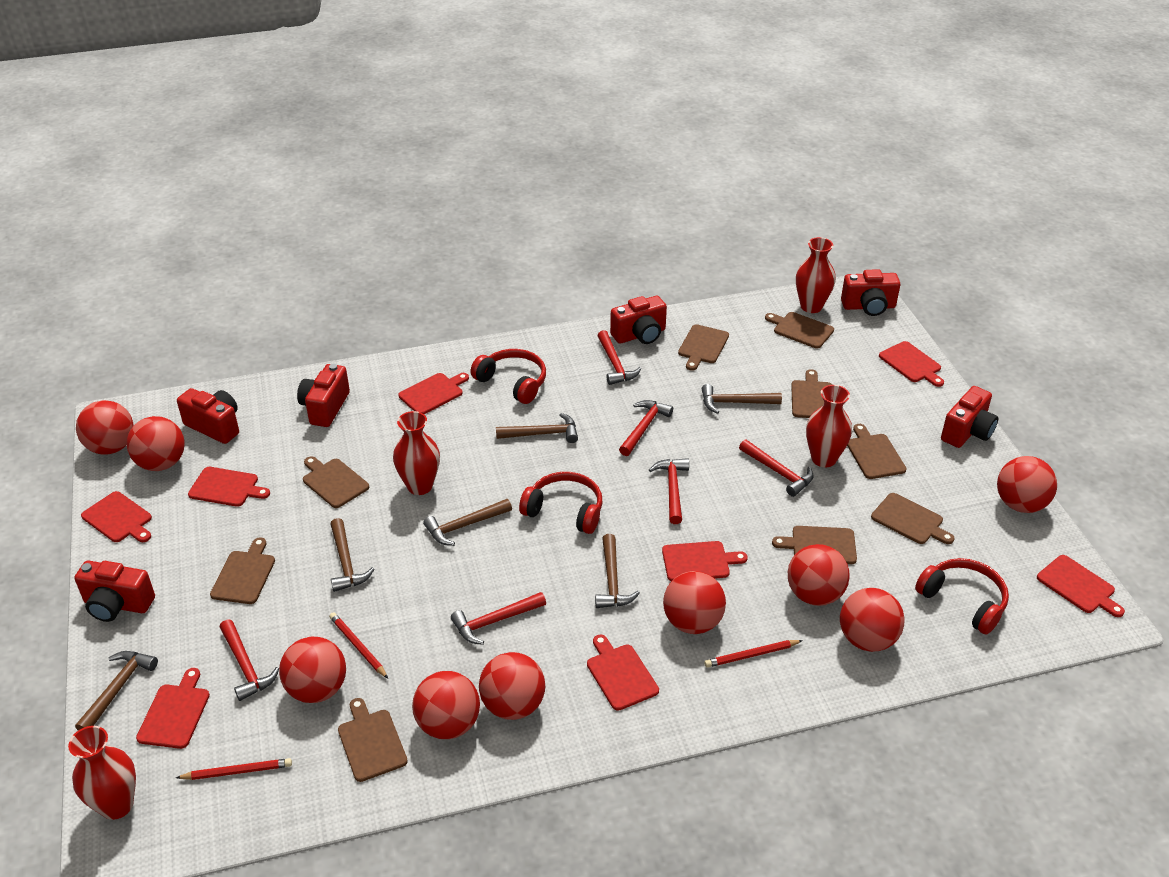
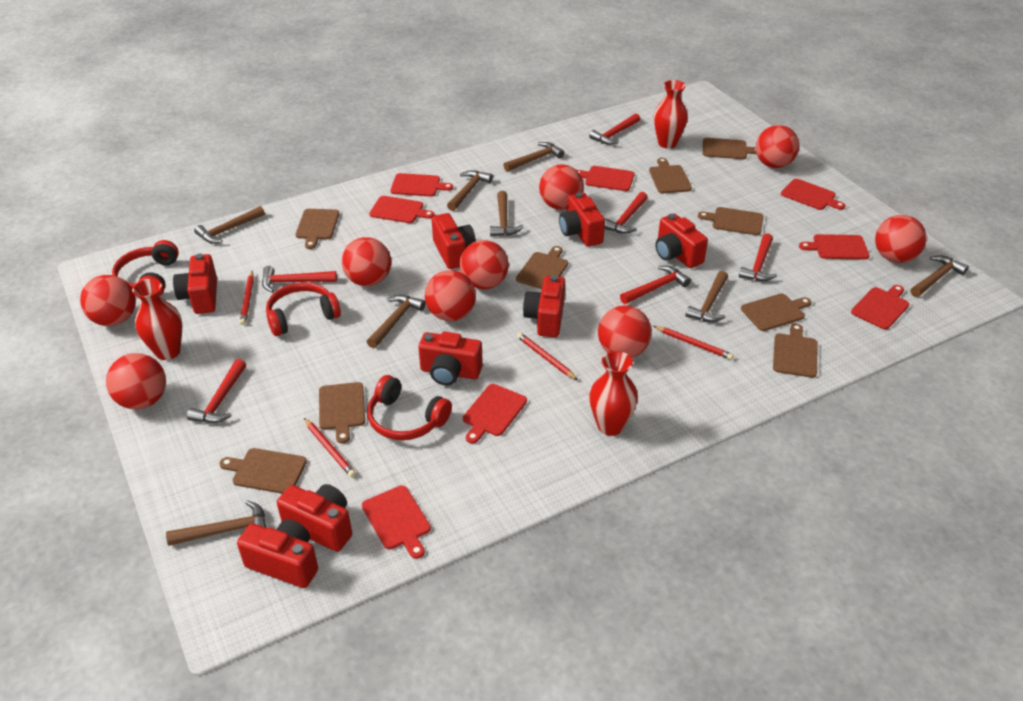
brown hammer: [75,651,158,730] [330,518,374,592] [423,499,512,546] [496,413,578,443] [595,534,640,608] [702,384,782,414] = 6 -> [166,500,266,546] [194,206,265,243] [367,295,426,348] [447,170,493,211] [490,191,524,237] [504,142,564,172] [686,271,728,322] [911,255,969,297] = 8
red camera: [74,561,155,622] [177,388,239,444] [297,364,350,427] [610,296,667,344] [841,269,900,316] [941,386,998,448] = 6 -> [173,253,217,314] [237,519,318,588] [277,484,352,552] [418,332,483,385] [432,213,476,269] [523,275,565,337] [559,192,605,247] [655,214,708,268] = 8
red pencil: [176,758,292,780] [329,612,388,678] [704,640,803,668] = 3 -> [240,271,254,325] [304,418,356,477] [517,332,578,380] [654,326,733,360] = 4
red vase: [68,726,136,820] [393,411,440,495] [796,237,836,313] [806,385,852,468] = 4 -> [132,279,182,360] [589,351,638,436] [654,80,688,148] = 3

